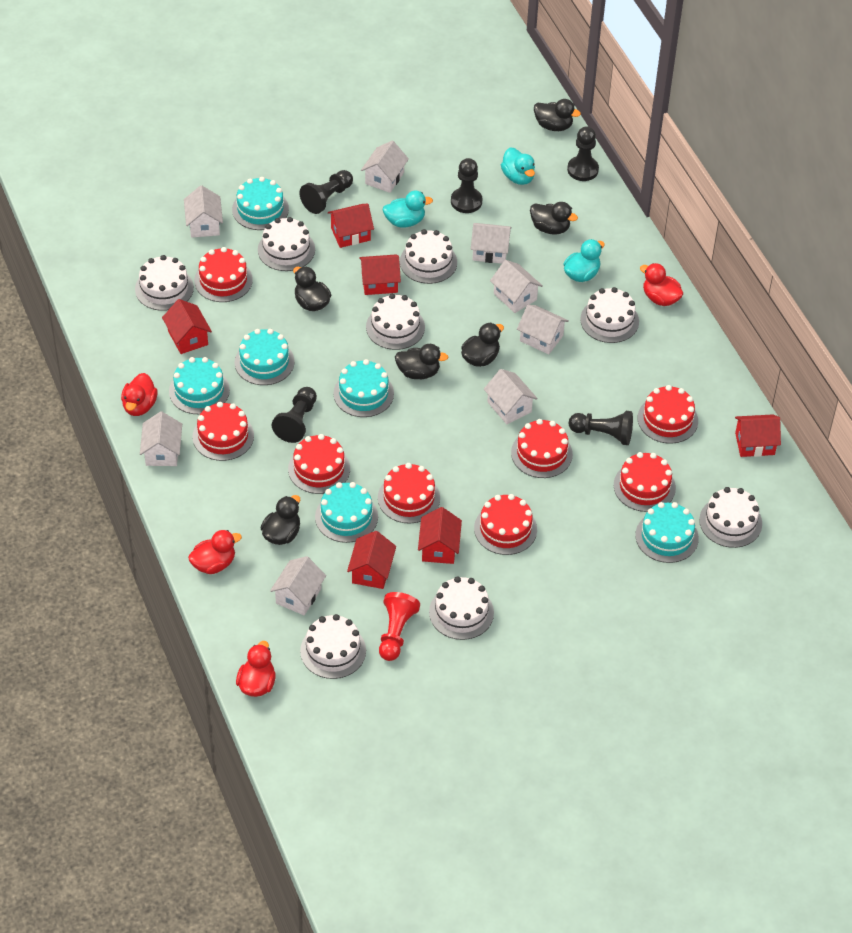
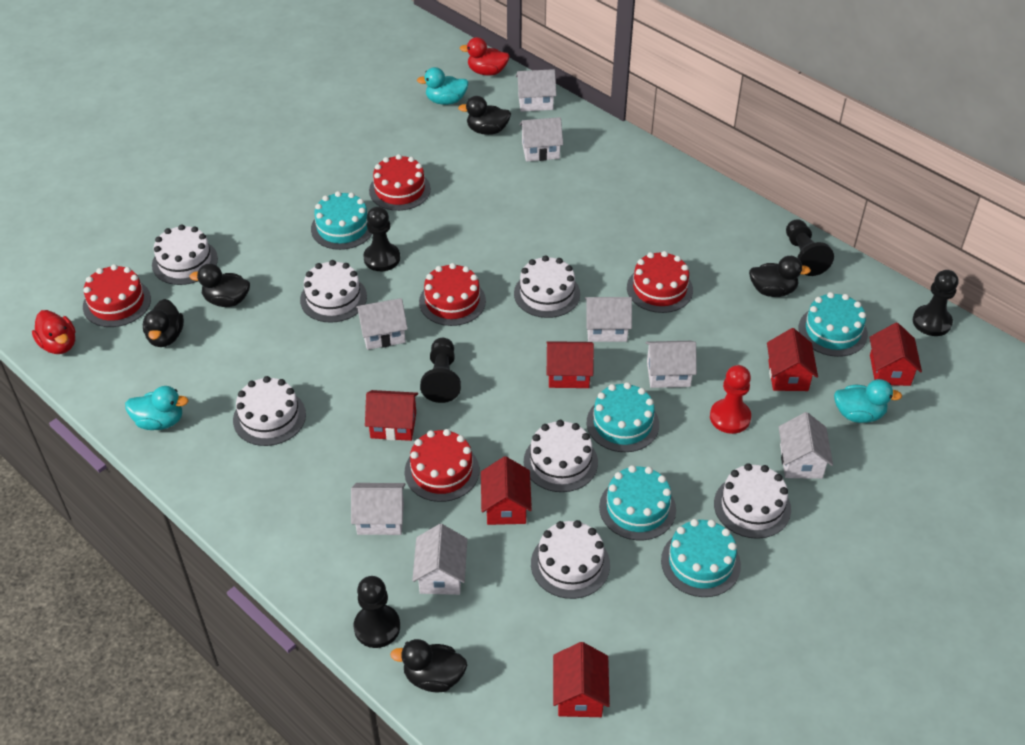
black duck: [261,495,300,545] [293,266,331,311] [395,344,449,379] [461,322,504,367] [530,202,578,235] [534,99,581,131] = 6 -> [143,299,184,347] [190,264,250,307] [390,639,467,692] [458,96,511,135] [749,256,811,297] = 5
red cake: [192,402,254,461] [194,247,253,302] [288,434,350,494] [378,463,440,523] [474,494,537,555] [511,419,573,478] [614,452,676,512] [638,385,698,444] = 8 -> [83,264,151,327] [369,154,431,211] [405,429,479,502] [419,263,486,326] [627,251,693,313] = 5
red duck: [121,373,158,416] [188,530,242,574] [236,641,276,697] [640,263,683,306] = 4 -> [32,310,76,354] [460,37,510,76] = 2
turquoise cake: [169,357,230,414] [232,177,289,230] [235,329,294,385] [315,482,378,543] [333,359,394,417] [635,502,699,563] = 6 -> [311,191,372,250] [587,382,659,452] [599,465,676,540] [661,519,741,597] [799,292,868,357] = 5
white cake: [135,255,194,311] [258,217,315,271] [300,614,366,679] [366,294,425,350] [400,229,457,284] [429,576,494,640] [580,287,639,343] [699,487,762,548] = 8 -> [152,224,218,285] [233,376,306,446] [300,260,367,323] [514,255,580,318] [524,420,598,492] [531,520,610,599] [714,463,791,539] = 7

